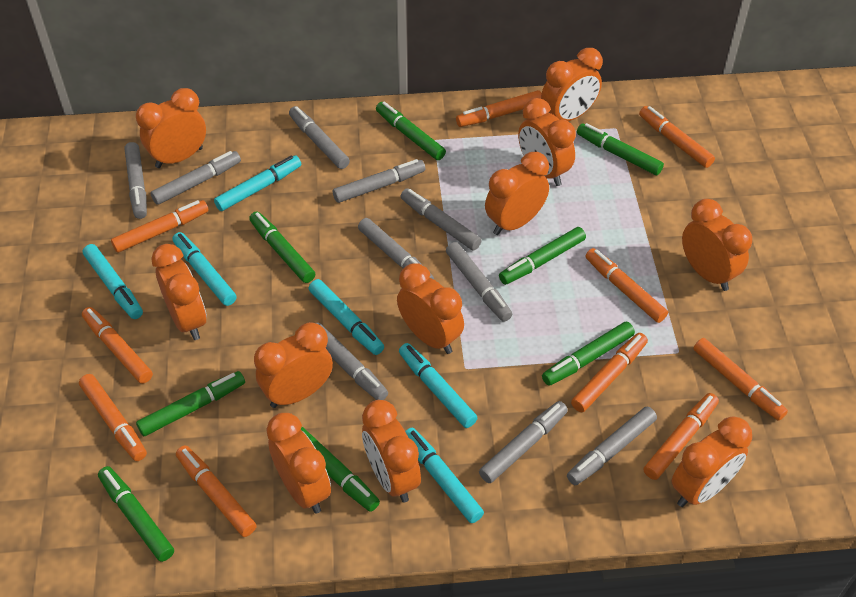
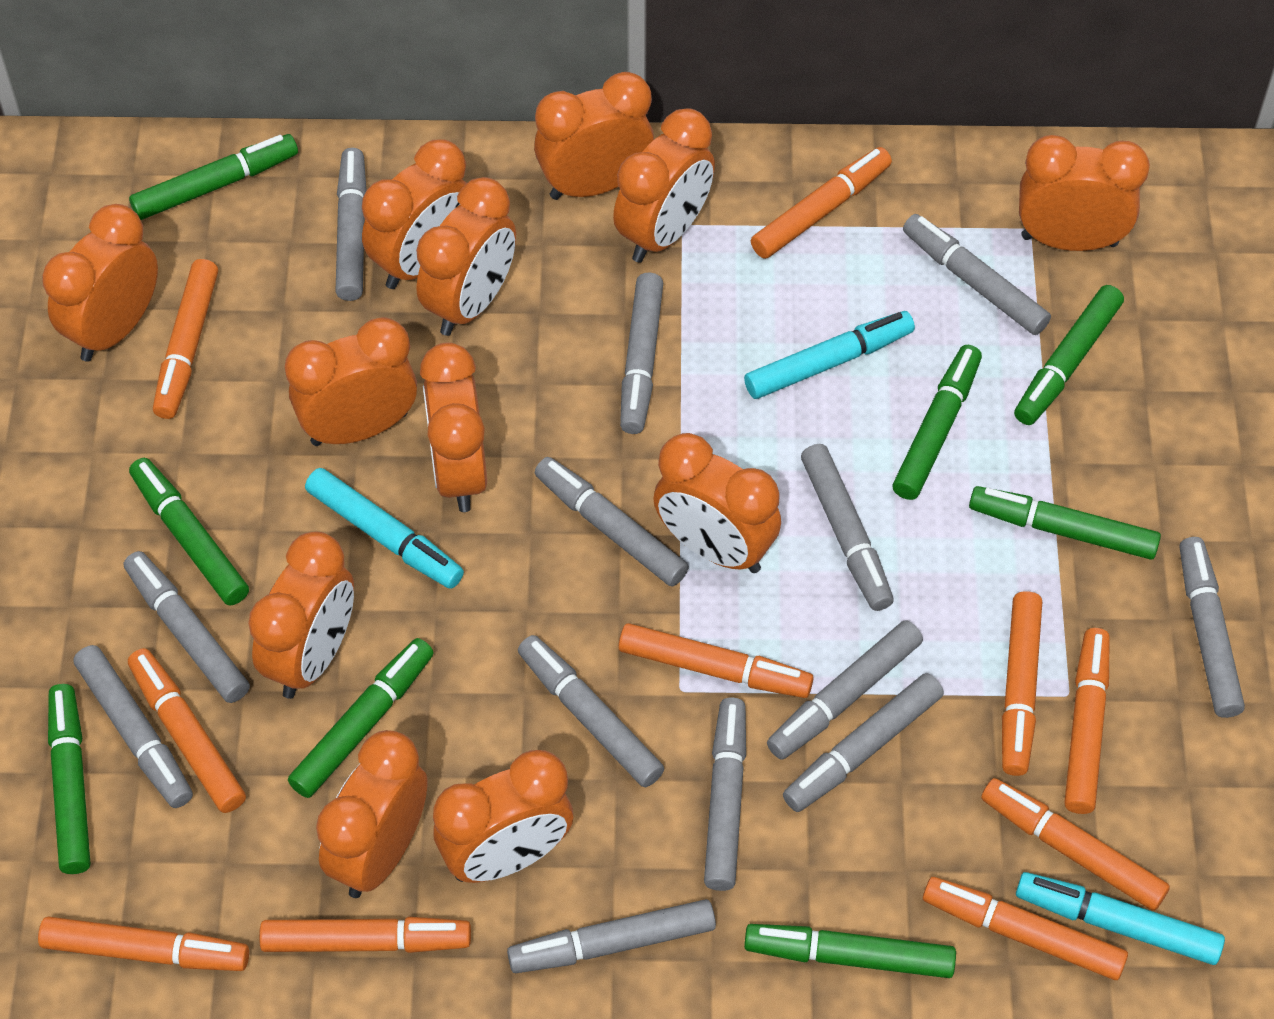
grey marker: [124,142,147,219] [150,151,241,205] [289,106,350,169] [316,323,388,400] [333,159,425,203] [358,218,434,280] [400,188,482,251] [446,242,512,322] [479,401,568,483] [567,406,657,485] = 10 -> [74,645,193,808] [124,551,250,703] [335,148,366,301] [507,899,716,973] [518,635,664,787] [535,457,689,587] [620,273,663,434] [704,698,746,891] [767,620,923,759] [783,673,944,812] [801,444,894,611] [903,214,1051,335] [1180,537,1245,718] = 13
orange clock: [136,88,206,168] [151,244,207,340] [254,322,333,408] [266,413,331,514] [362,400,421,503] [397,263,464,354] [485,152,549,235] [518,98,576,186] [541,48,603,121] [671,417,752,507] [682,199,752,291] = 11 -> [42,204,158,362] [248,532,354,699] [285,317,417,446] [316,730,428,898] [362,139,467,289] [416,177,516,336] [420,342,487,512] [433,750,573,883] [534,72,654,200] [613,108,715,263] [653,433,781,573] [1019,135,1150,251] = 12
turquoise marker: [83,244,143,319] [172,232,237,306] [214,155,301,211] [309,279,384,355] [399,343,477,428] [405,428,484,523] = 6 -> [305,468,464,589] [744,311,915,399] [1016,872,1225,965] = 3

